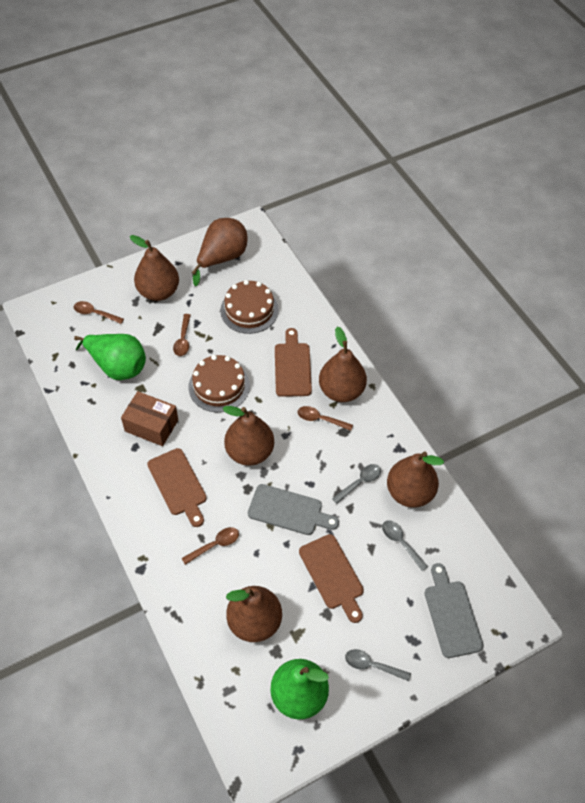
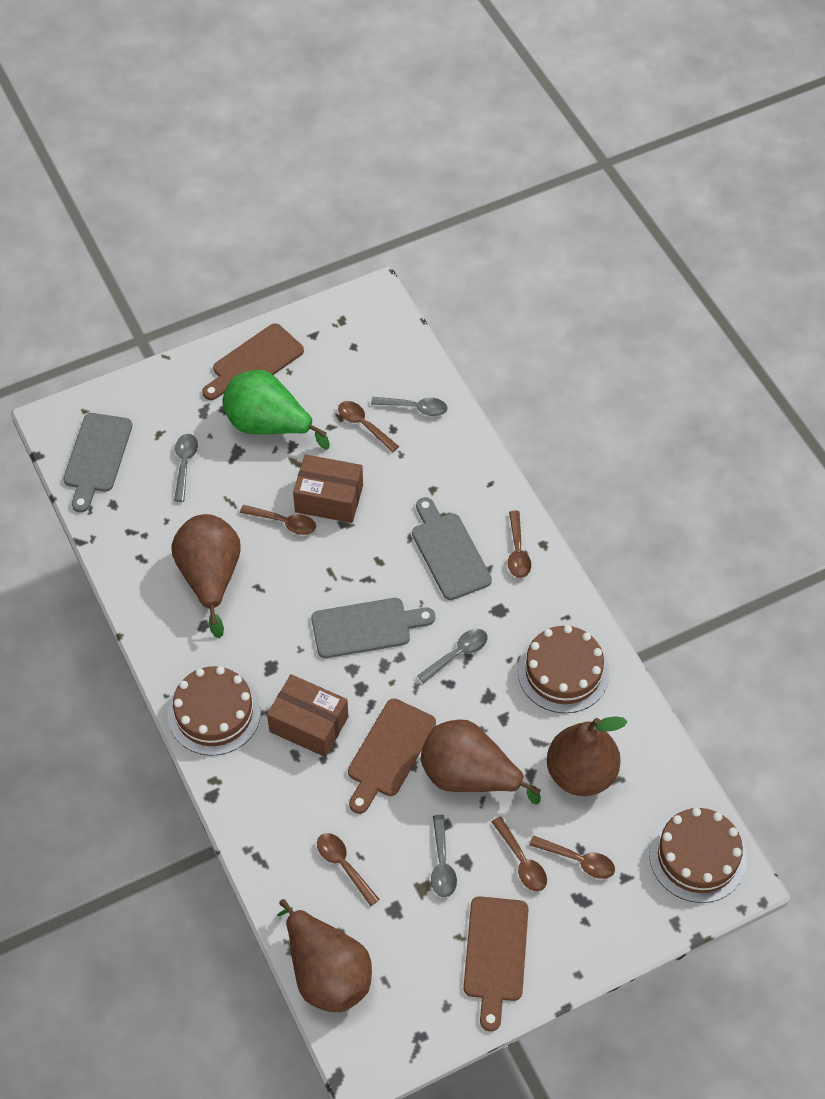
brown box: [121,391,178,446] = 1 -> [267,674,348,757] [293,454,363,523] = 2
brown cake: [189,355,250,412] [220,280,279,334] = 2 -> [168,666,261,756] [517,625,610,713] [649,808,747,903] = 3
brown pear: [130,235,179,301] [192,218,247,286] [223,406,274,466] [226,586,282,642] [319,327,367,402] [387,452,444,508] = 6 -> [171,514,241,638] [277,899,372,1012] [421,719,541,805] [547,716,627,796] = 4
brown spoon: [74,301,124,324] [173,314,191,356] [181,527,239,565] [297,406,353,431] = 4 -> [240,505,316,535] [317,833,380,906] [338,401,399,452] [491,816,547,891] [508,511,531,578] [529,835,615,879] = 6
green pear: [74,334,146,380] [270,659,329,719] = 2 -> [223,370,330,450] = 1
grey cutting board: [248,484,339,535] [425,563,484,658] = 2 -> [64,413,132,512] [311,598,435,658] [412,497,492,600] = 3
grey spoon: [332,464,381,504] [345,649,411,681] [382,520,428,571] = 3 -> [174,434,198,502] [371,397,447,416] [417,629,488,683] [431,815,457,897] = 4

